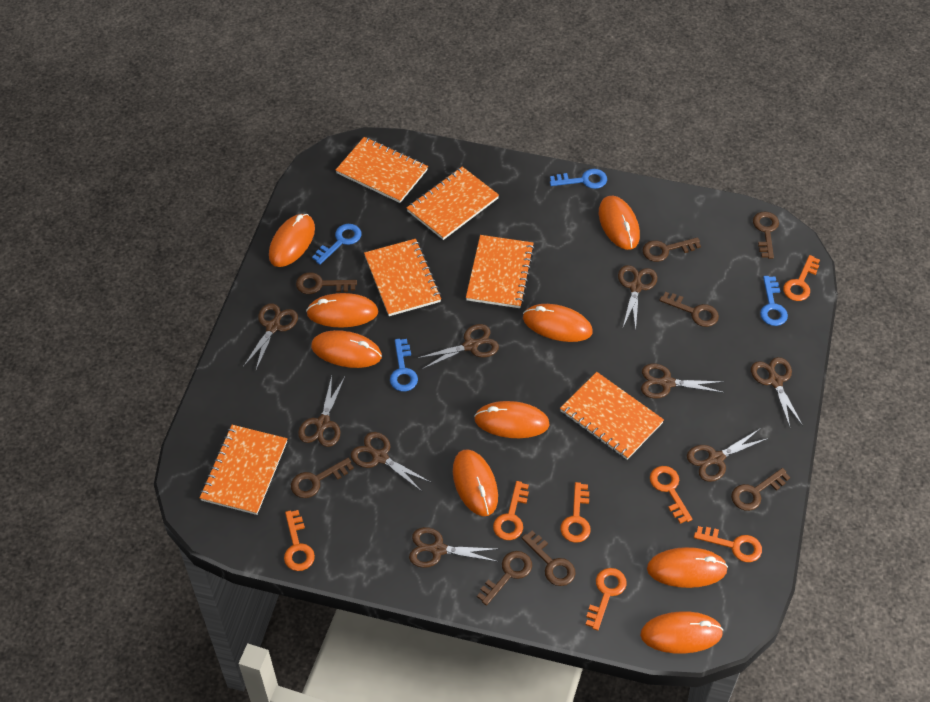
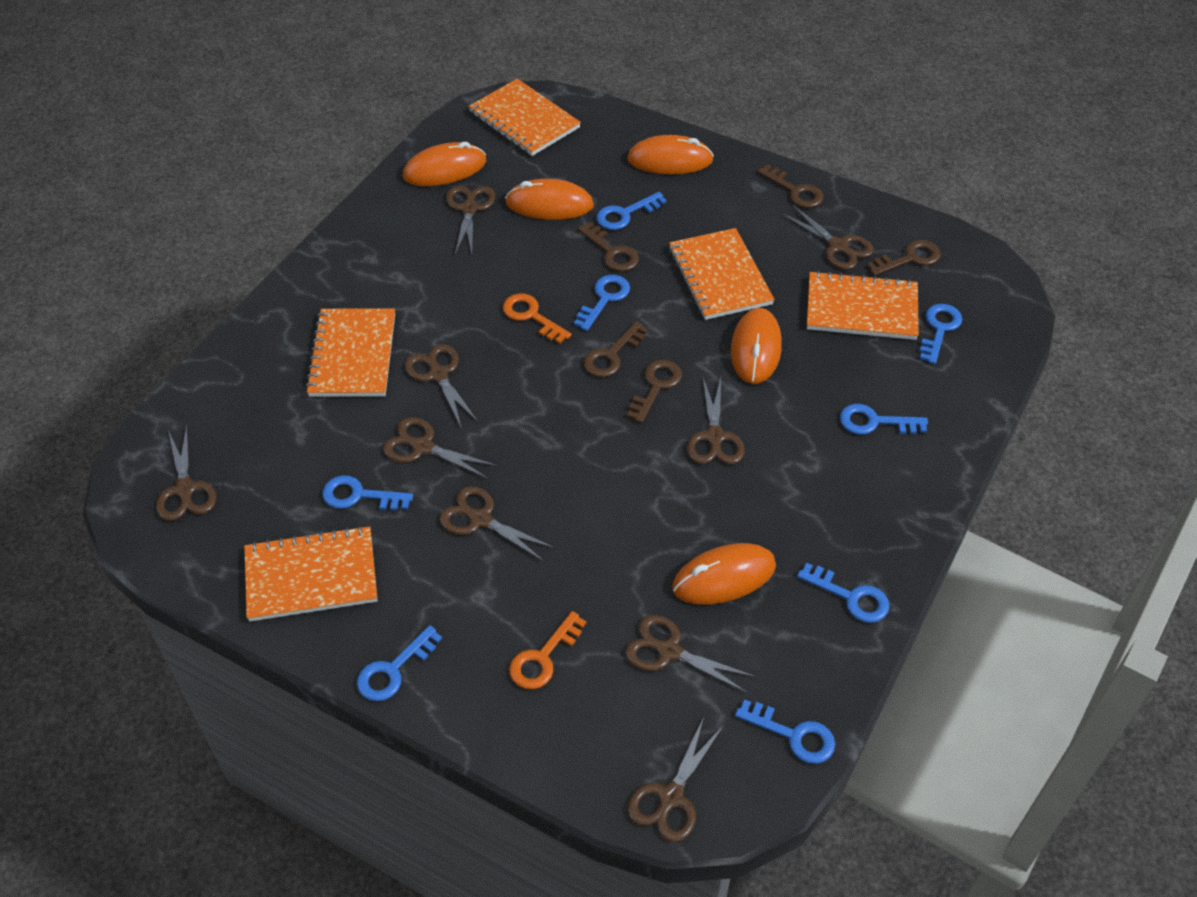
blue key: [312,224,361,265] [390,339,418,391] [550,169,607,189] [760,276,788,326] = 4 -> [322,475,413,511] [357,625,442,701] [574,275,630,331] [596,192,667,230] [735,699,835,764] [797,563,890,623] [840,404,928,435] [920,304,963,364] = 8
brown key: [291,458,354,498] [296,272,357,294] [477,551,532,606] [521,531,575,586] [642,237,701,262] [659,292,719,327] [731,468,790,511] [753,211,779,259] = 8 -> [578,222,639,272] [583,321,648,377] [627,360,682,423] [758,165,824,208] [867,240,941,276] = 5
orange key: [284,510,315,571] [493,481,529,540] [560,482,591,543] [586,568,627,631] [650,466,692,524] [694,526,762,562] [783,255,820,301] = 7 -> [503,293,571,344] [509,611,586,689] = 2
orange mouse: [269,214,315,267] [306,293,379,328] [311,330,382,368] [453,449,498,516] [474,401,550,438] [523,304,593,342] [599,196,640,250] [640,611,723,654] [647,547,728,588] = 9 -> [403,142,486,186] [505,179,594,220] [627,135,714,174] [672,543,776,605] [731,308,782,384] = 5
orange notebook: [200,425,287,515] [336,137,428,203] [364,239,441,316] [406,167,499,240] [466,235,535,308] [560,372,664,460] = 6 -> [244,526,377,622] [305,308,395,397] [468,79,581,156] [669,228,775,320] [807,271,919,340] = 5

